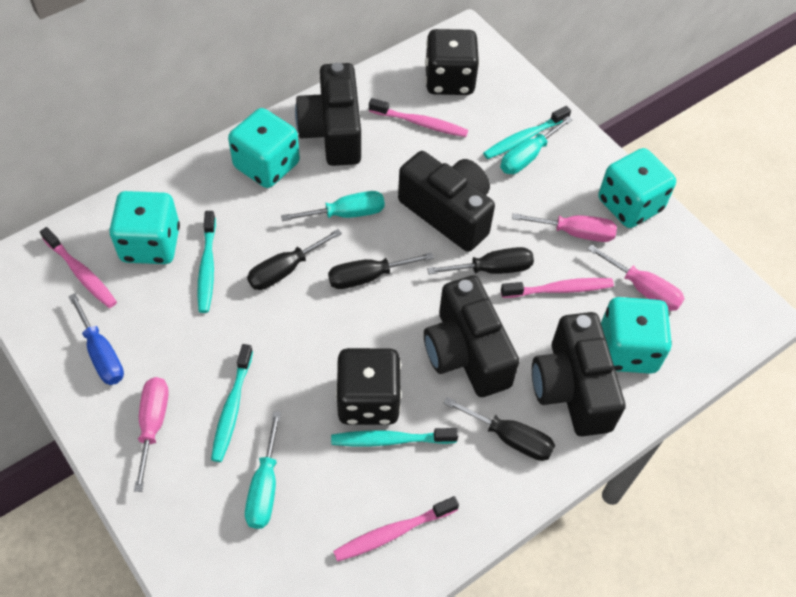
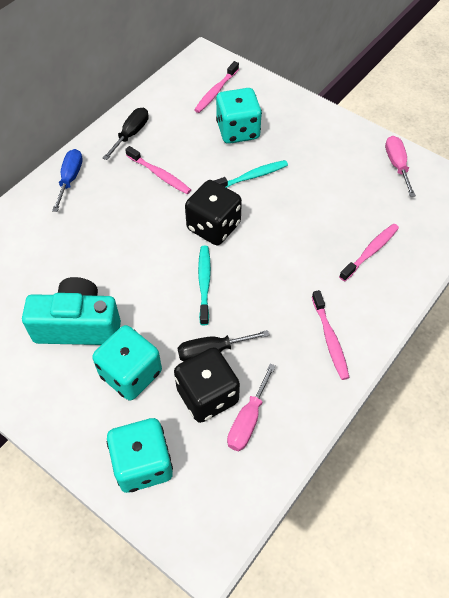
black camera: [295,62,361,166] [398,151,495,252] [424,275,519,397] [532,312,625,436] = 4 -> none = 0
black screwdriver: [247,229,342,290] [328,252,434,289] [427,247,534,274] [444,397,555,461] = 4 -> [103,108,149,160] [178,330,269,361] = 2
pink screwdriver: [134,377,169,492] [512,213,617,242] [588,244,685,311] = 3 -> [227,364,276,451] [385,136,416,197] = 2
turquoise camera: none = 0 -> [22,277,121,345] = 1
turquoise dice: [109,191,180,264] [228,108,300,188] [598,148,676,228] [601,297,672,374] = 4 -> [92,325,162,401] [107,418,173,493] [216,88,262,144] = 3
turquoise screwdriver: [245,411,281,529] [281,191,385,221] [500,116,573,174] = 3 -> none = 0
turquoise toothbrush: [197,211,216,313] [211,344,253,462] [331,428,458,446] [483,106,571,159] = 4 -> [198,246,211,325] [214,160,288,188] = 2

